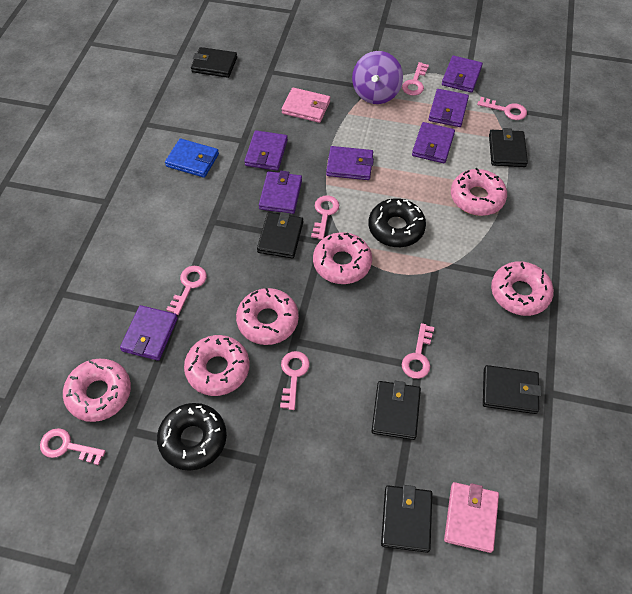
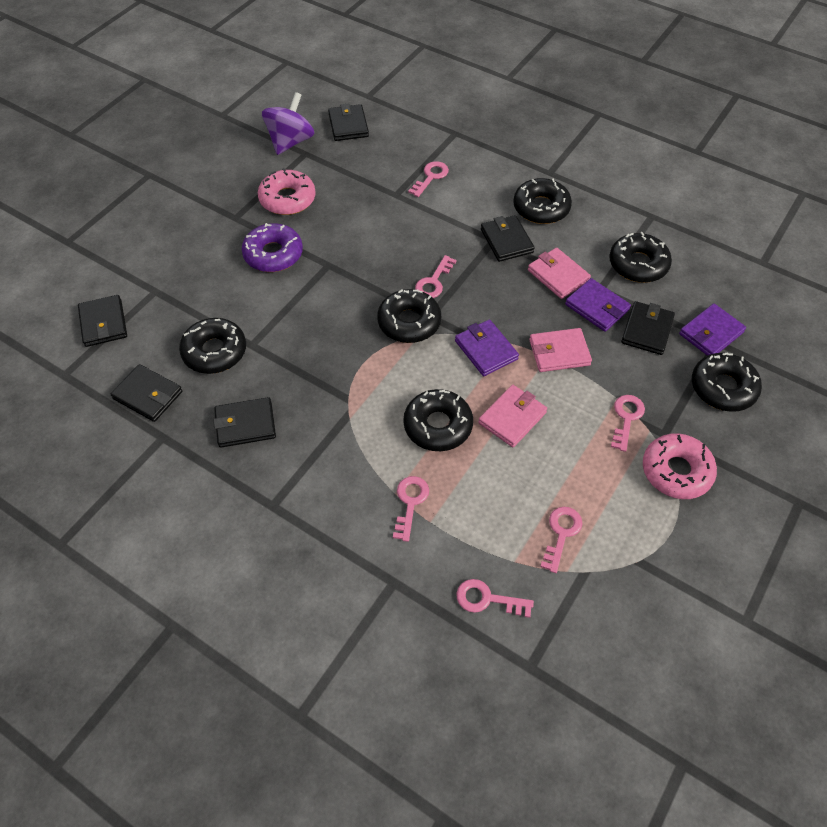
black donut: [157,403,227,471] [369,198,426,247] = 2 -> [179,318,246,374] [377,289,441,343] [403,389,473,451] [513,178,572,224] [609,232,672,283] [692,353,762,412] = 6
blue wallet: [165,138,219,178] = 1 -> none = 0
pink donut: [63,359,131,422] [184,335,250,396] [236,288,299,345] [313,232,372,284] [451,168,507,216] [491,261,554,316] = 6 -> [258,168,316,215] [643,433,717,499] = 2
pink key: [40,428,106,465] [166,266,207,315] [280,351,310,410] [311,196,339,240] [402,62,429,96] [402,323,434,379] [477,97,527,120] = 7 -> [393,476,429,542] [408,161,449,197] [415,255,456,298] [456,579,534,618] [540,507,583,573] [611,395,645,452] = 6
pink wallet: [281,88,330,123] [444,482,499,553] = 2 -> [478,385,547,448] [528,248,591,299] [529,328,592,372] = 3
purple donut: none = 0 -> [242,223,303,272] = 1
purple wallet: [120,305,178,361] [244,130,288,171] [259,171,302,214] [326,146,374,180] [412,122,455,163] [429,89,469,127] [442,55,483,93] = 7 -> [455,320,519,376] [565,278,631,332] [679,303,746,356] = 3

